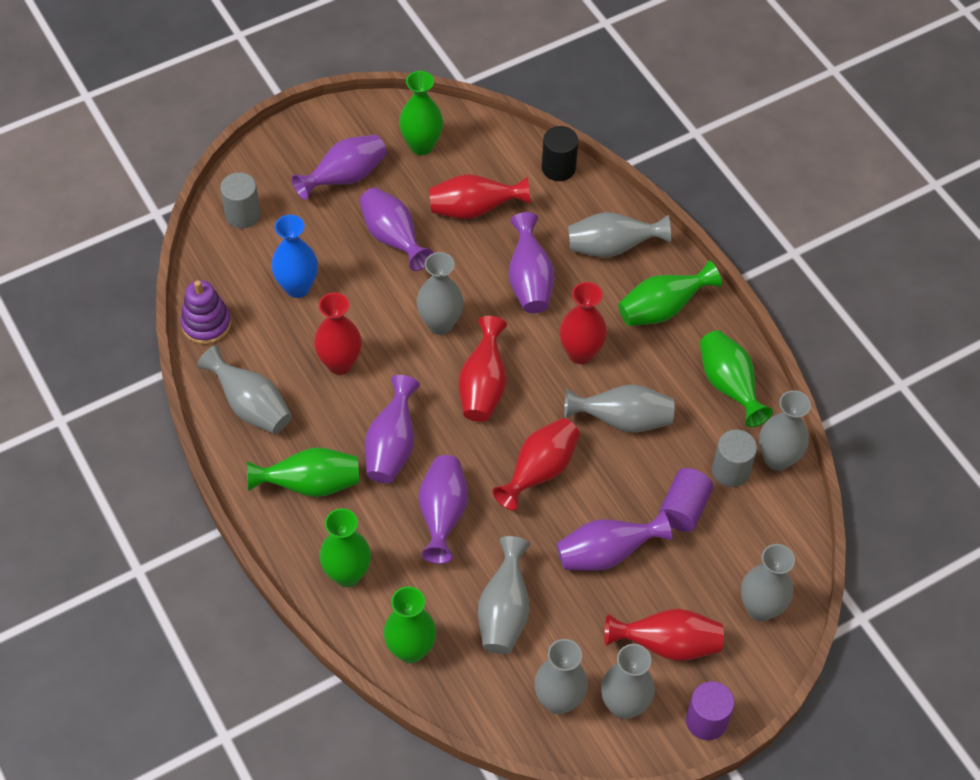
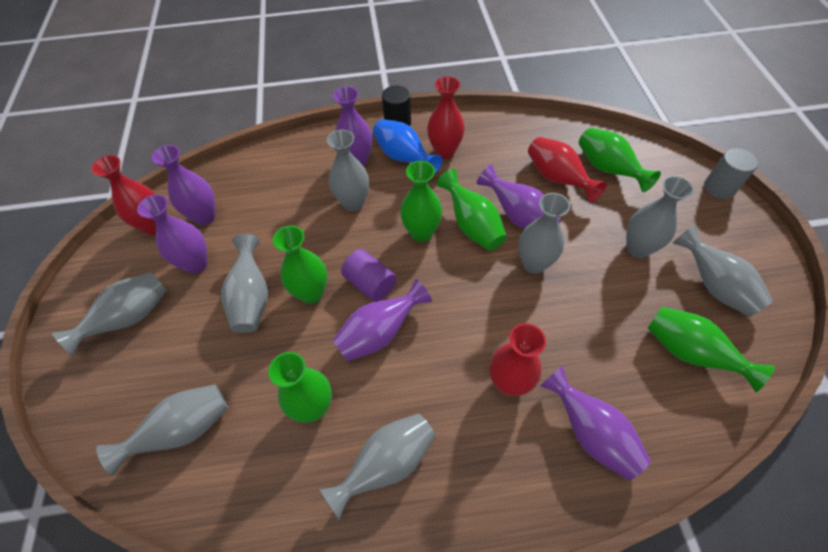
grey cylinder: [220,172,261,228] [712,429,757,487] = 2 -> [704,148,758,199] = 1
grey vase: [197,345,292,434] [417,252,464,335] [478,536,530,654] [534,639,588,714] [564,384,675,433] [568,212,671,257] [601,644,655,719] [741,544,795,621] [759,390,811,471] = 9 -> [52,272,166,355] [97,384,228,475] [221,234,268,333] [319,414,435,519] [327,130,369,211] [518,193,570,274] [626,176,694,258] [673,225,773,317] = 8
purple cylinder: [659,468,713,532] [686,681,734,740] = 2 -> [341,249,396,302] = 1
purple stacking toy: [180,280,231,344] = 1 -> none = 0
red vase: [314,292,362,375] [429,174,531,219] [459,316,507,422] [492,418,580,511] [559,282,607,364] [604,609,724,661] = 6 -> [91,155,156,235] [427,76,465,159] [489,323,546,396] [528,137,607,202] = 4

